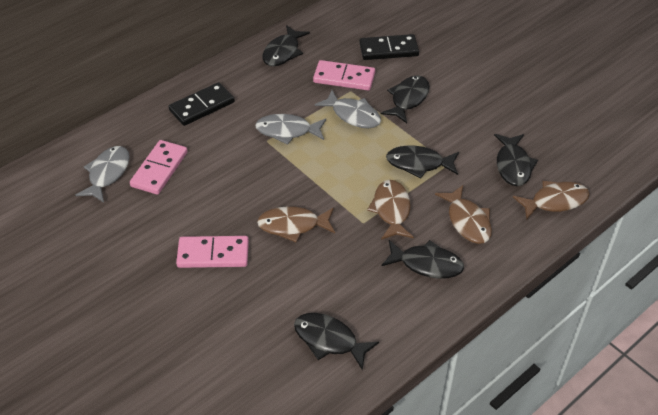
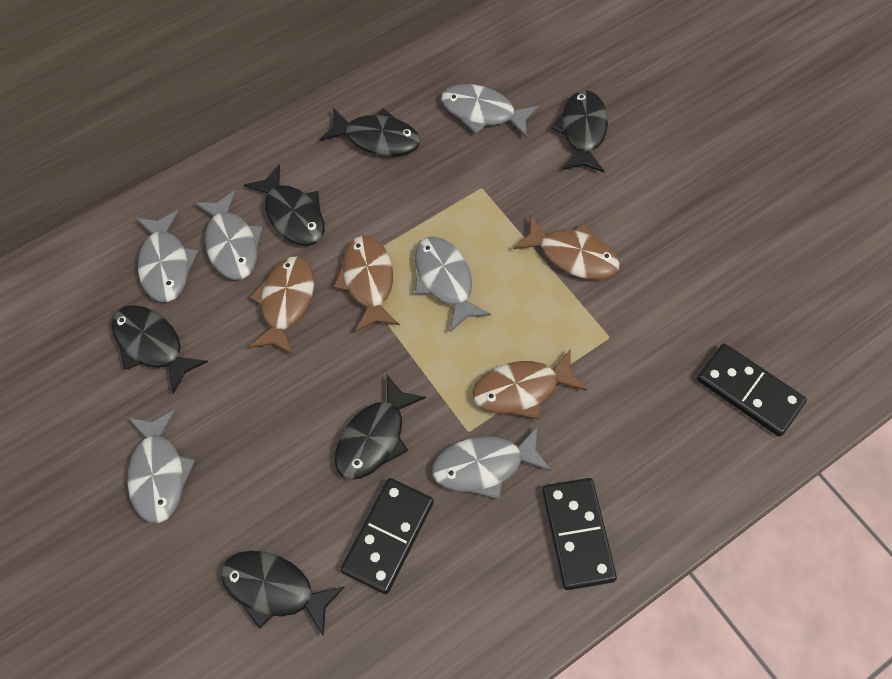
black domino: [169,82,235,126] [359,34,419,60] = 2 -> [341,478,434,594] [542,478,617,590] [697,344,807,437] = 3
grey fish: [75,146,130,203] [255,114,326,145] [315,90,381,128] = 3 -> [127,409,195,523] [136,210,198,302] [194,190,263,280] [415,236,491,332] [432,425,551,499] [441,84,539,138] = 6
pink domino: [130,140,187,195] [176,236,249,268] [313,60,375,91] = 3 -> none = 0

